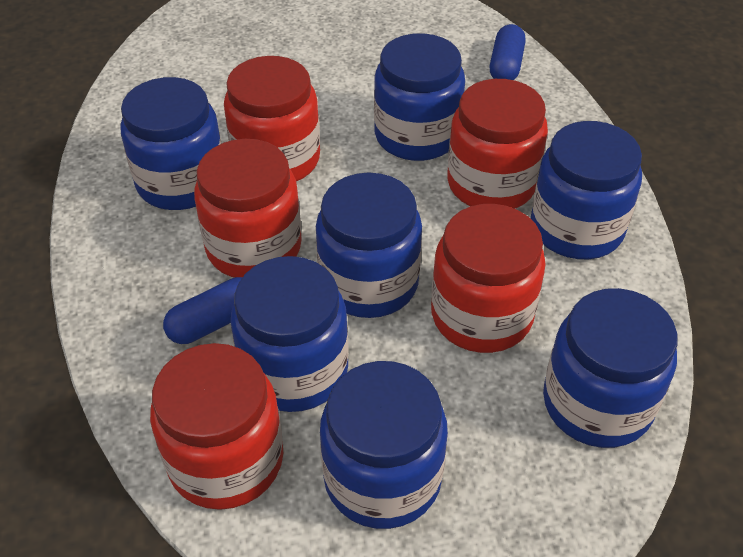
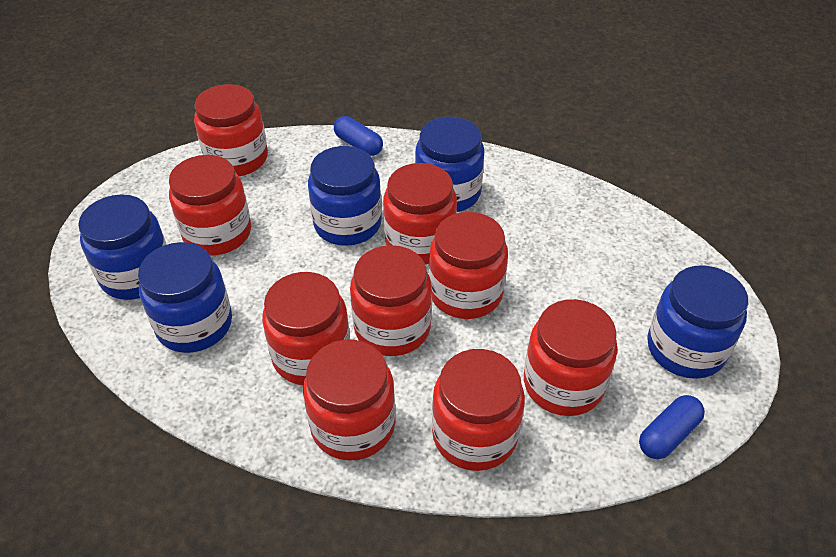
blue jar: [120,77,221,210] [231,256,349,412] [316,172,422,318] [320,361,448,529] [374,33,465,161] [531,121,642,259] [543,288,678,448] = 7 -> [78,194,167,300] [138,242,232,353] [308,146,382,246] [415,117,485,212] [647,265,748,379] = 5
red jar: [150,343,283,510] [194,139,302,278] [224,56,320,182] [431,204,545,353] [447,79,548,209] = 5 -> [169,155,251,255] [194,84,268,176] [262,272,350,385] [303,340,395,461] [350,245,432,356] [383,163,457,264] [429,212,508,319] [432,349,525,471] [524,299,618,416] = 9

